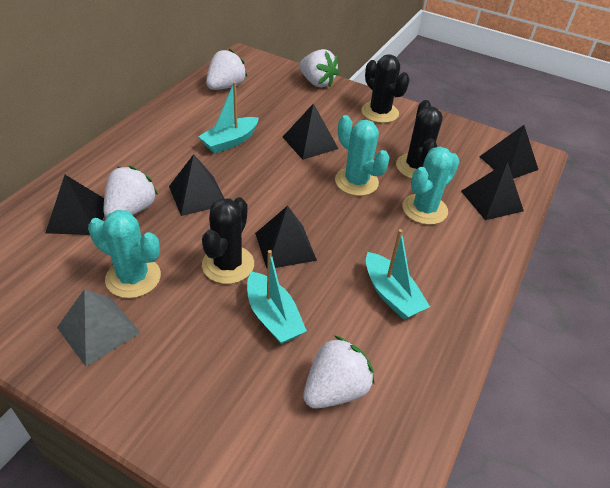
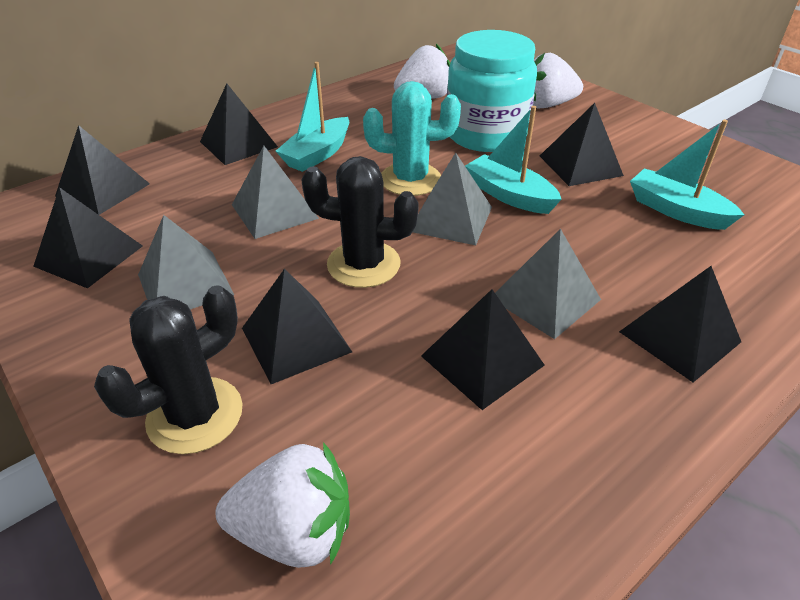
black cactus: [202,197,254,284] [361,54,410,123] [396,100,443,179] = 3 -> [94,285,243,454] [301,156,419,288] = 2
black pyramid: [46,175,104,235] [169,154,224,216] [255,206,317,268] [283,103,338,160] [461,162,524,220] [479,125,538,179] = 6 -> [33,187,142,288] [55,125,150,215] [200,84,278,165] [242,269,352,384] [421,289,545,410] [540,103,624,186] [619,266,741,382] = 7
grey pyramid: [57,289,140,366] = 1 -> [138,215,234,309] [232,146,319,239] [413,153,492,245] [495,229,601,339] = 4
turquoise cactus: [88,210,161,298] [335,115,390,196] [402,147,460,225] = 3 -> [363,81,461,196] = 1
turquoise jar: none = 0 -> [447,30,537,152] = 1
white strawberry: [104,166,158,217] [206,49,247,90] [299,49,339,88] [303,335,374,408] = 4 -> [216,442,350,568] [394,44,450,99] [533,53,583,108] = 3

